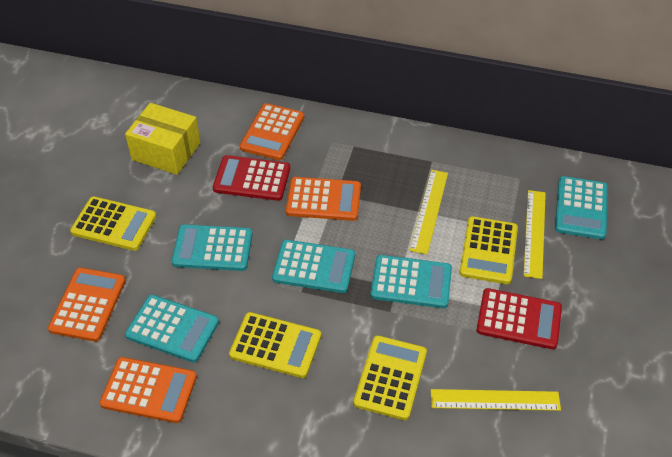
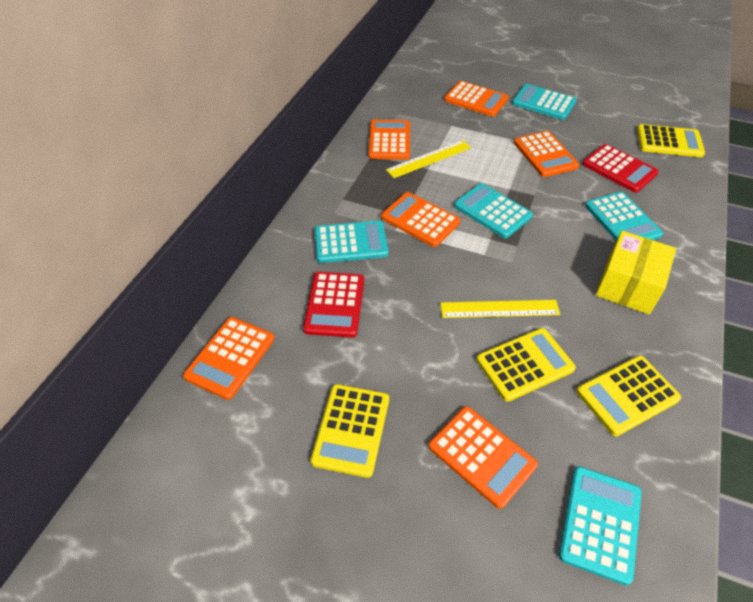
orange calculator: [48,267,126,342] [100,357,197,423] [240,103,304,160] [286,177,361,221] = 4 -> [183,317,275,400] [368,120,410,160] [381,192,460,247] [428,406,538,509] [444,81,509,117] [514,131,579,177] = 6
yellow ruler: [410,170,448,254] [431,389,561,411] [523,190,546,279] = 3 -> [386,140,471,178] [440,300,560,318] = 2

